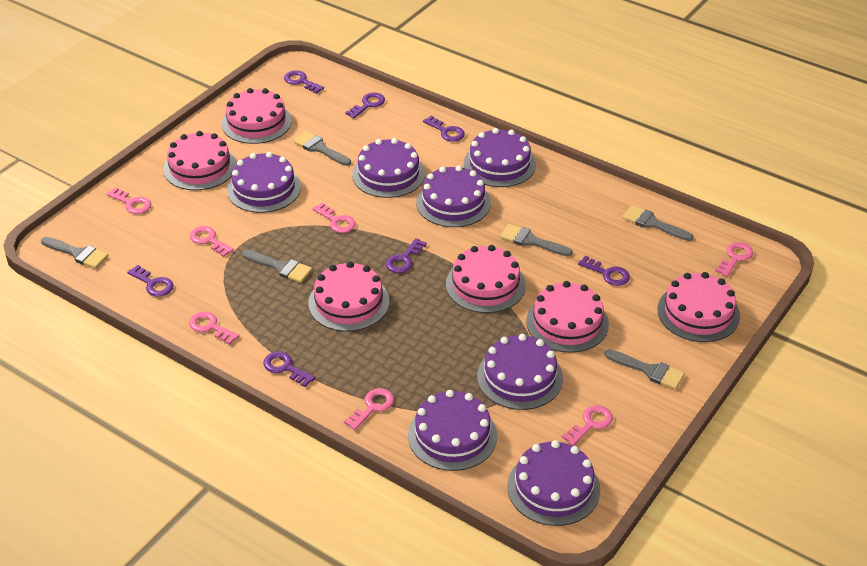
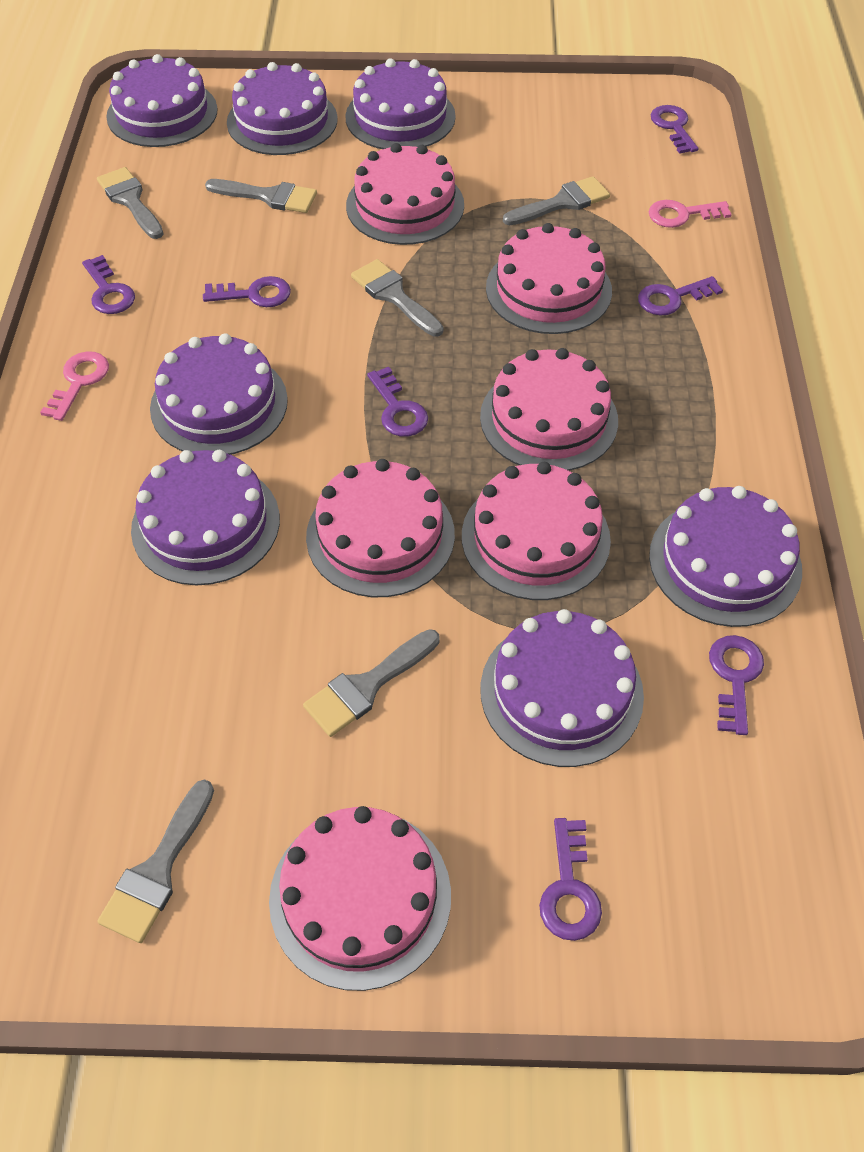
pink key: [107,187,151,214] [189,312,239,345] [190,226,234,257] [312,202,356,233] [344,388,394,430] [562,405,613,446] [715,242,753,277] = 7 -> [40,351,109,421] [649,200,732,228] = 2

